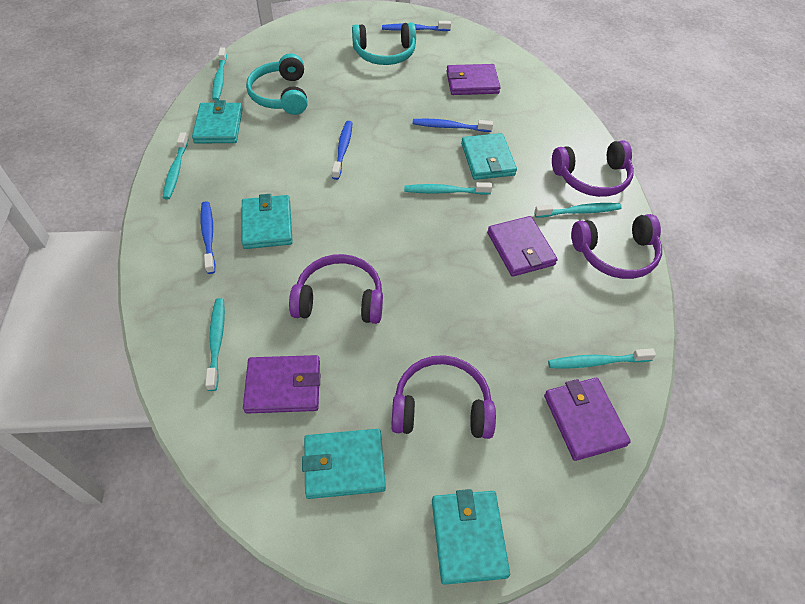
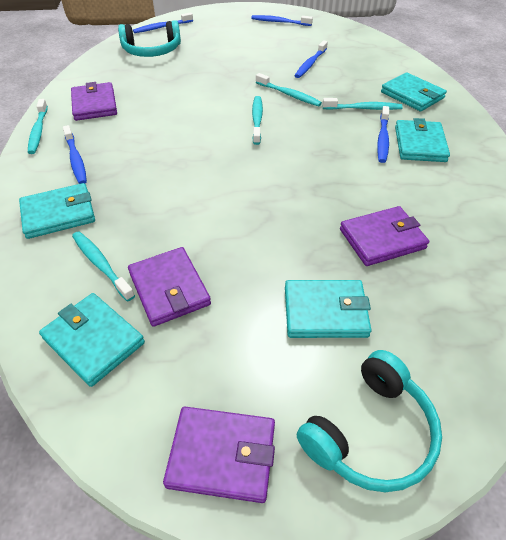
blue toothbrush: [201,201,215,274] [332,121,352,180] [382,21,451,31] [413,119,493,132] = 4 -> [63,125,87,184] [133,12,193,33] [251,15,313,26] [294,40,328,78] [377,106,389,163] = 5
purple headphones: [289,254,383,324] [391,355,496,439] [552,140,634,197] [571,214,662,279] = 4 -> none = 0
turquoise toothbrush: [163,132,189,200] [205,298,225,391] [212,47,227,101] [404,182,492,195] [534,203,622,218] [548,348,656,369] = 6 -> [28,99,48,154] [72,231,135,301] [252,96,263,145] [256,73,322,106] [322,98,403,110] = 5

